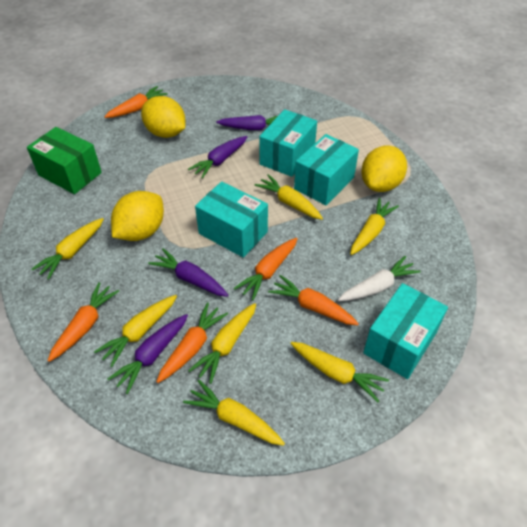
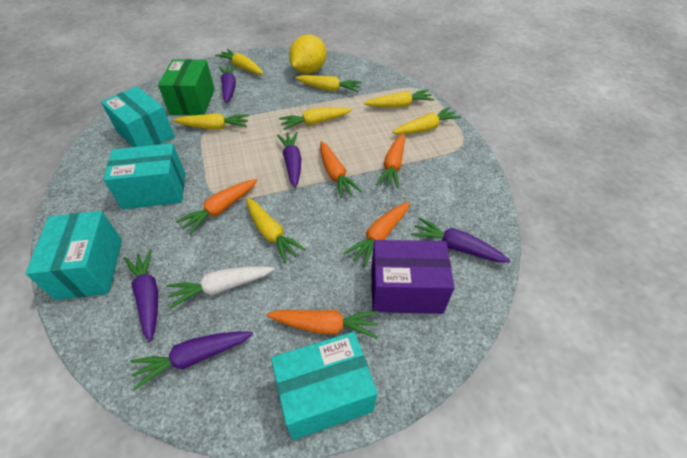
purple box: none = 0 -> [371,240,455,314] = 1
purple carrot: [107,314,188,394] [148,248,228,297] [188,136,247,179] [216,115,278,130] = 4 -> [124,249,158,342] [130,331,253,391] [219,65,236,103] [277,132,302,188] [411,217,511,263] = 5
yellow lemon: [111,191,164,241] [141,96,185,138] [361,145,407,192] = 3 -> [289,34,326,74] = 1

